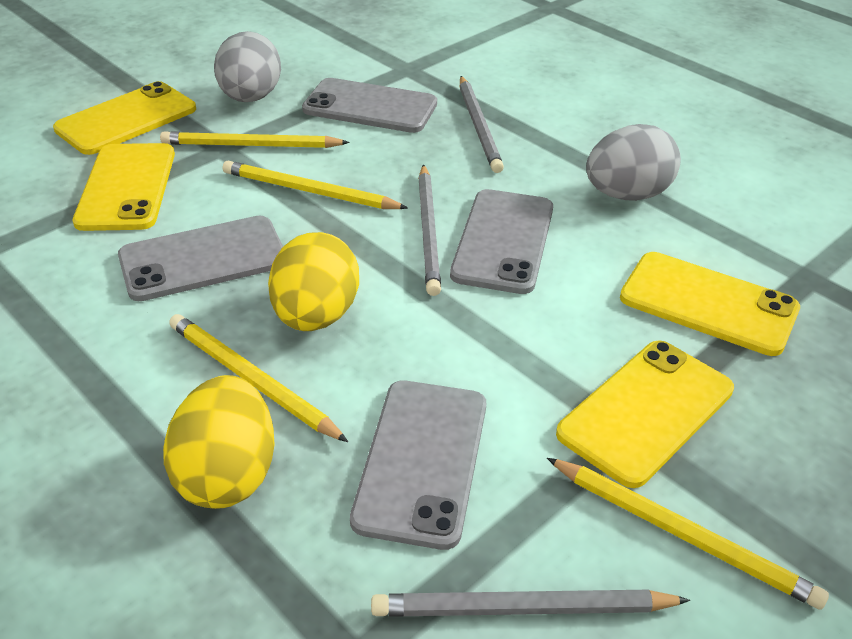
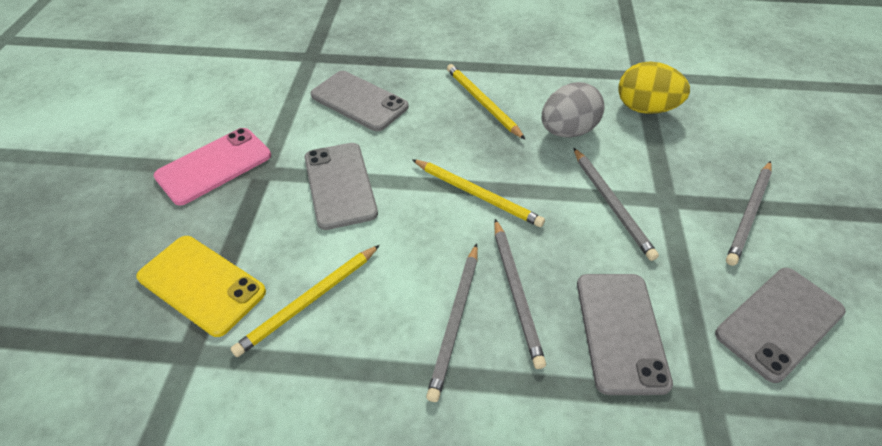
grey egg: [214,31,281,102] [586,124,681,201] = 2 -> [542,82,605,138] = 1
grey pencil: [371,590,690,617] [418,164,441,296] [460,76,504,173] = 3 -> [426,243,478,402] [494,219,546,369] [573,148,659,261] [726,161,772,266] = 4
pink phone: none = 0 -> [154,128,271,206] = 1
yellow egg: [163,375,275,509] [268,232,359,331] = 2 -> [618,62,690,114] = 1
yellow pencil: [160,131,350,148] [169,314,348,442] [223,161,408,209] [547,458,829,610] = 4 -> [230,245,380,357] [412,159,545,227] [447,64,525,139] = 3
yellow phone: [53,81,196,155] [73,143,175,231] [556,340,734,488] [620,252,800,356] = 4 -> [136,236,266,337] = 1

